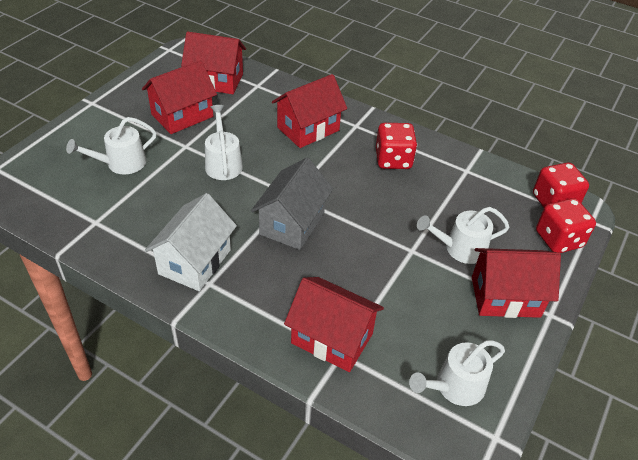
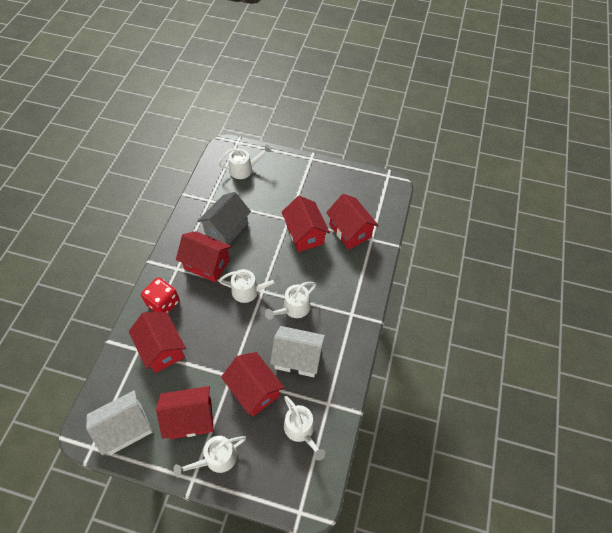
red dice: [376,123,417,169] [533,163,589,208] [536,198,596,253] = 3 -> [141,278,180,313] = 1
red house: [142,60,217,134] [181,32,246,94] [272,74,347,148] [284,277,384,372] [472,248,561,318] = 5 -> [129,312,186,373] [156,386,214,439] [176,231,232,282] [221,352,285,416] [282,196,330,252] [326,194,379,249] = 6
white house: [145,193,237,291] = 1 -> [86,390,153,455] [270,326,325,377] = 2
white watering can: [66,117,157,174] [205,105,243,180] [409,340,505,406] [417,207,509,264] = 4 -> [174,436,246,477] [218,144,272,179] [219,269,282,303] [265,282,316,320] [284,396,326,460] = 5

